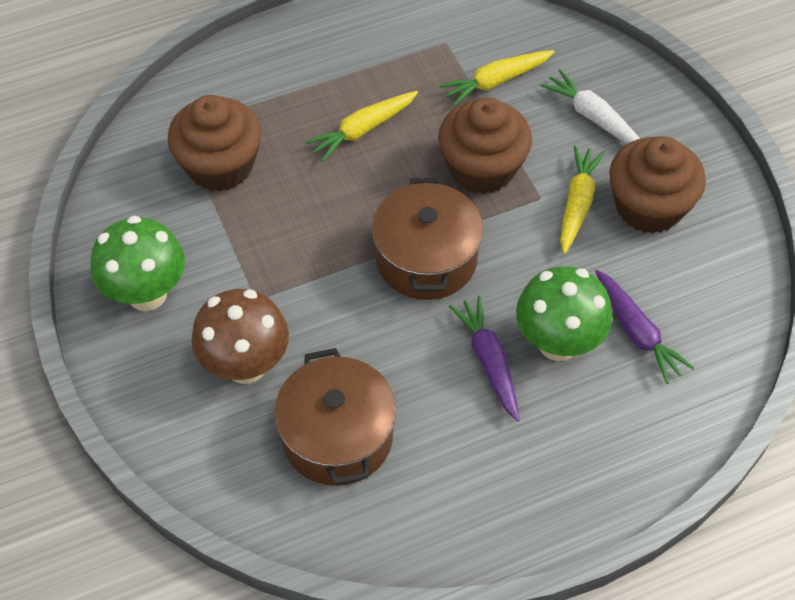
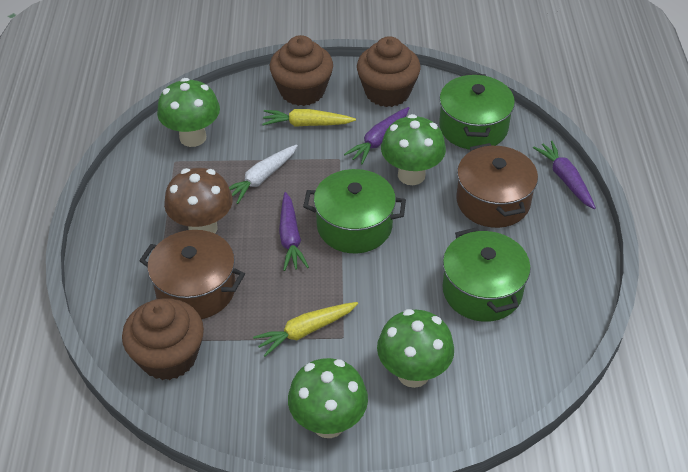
green mushroom: [91,216,185,311] [516,266,613,361] = 2 -> [157,78,220,147] [288,358,368,438] [377,309,454,388] [381,114,446,185] = 4
green pot: none = 0 -> [303,169,406,253] [439,74,515,149] [442,227,531,322] = 3
purple carrot: [449,296,520,422] [595,270,695,384] = 2 -> [279,192,309,271] [344,107,409,164] [533,140,596,209] = 3
yellow carrot: [305,91,418,162] [439,50,555,106] [560,145,605,254] = 3 -> [253,302,358,357] [262,109,356,127] = 2

